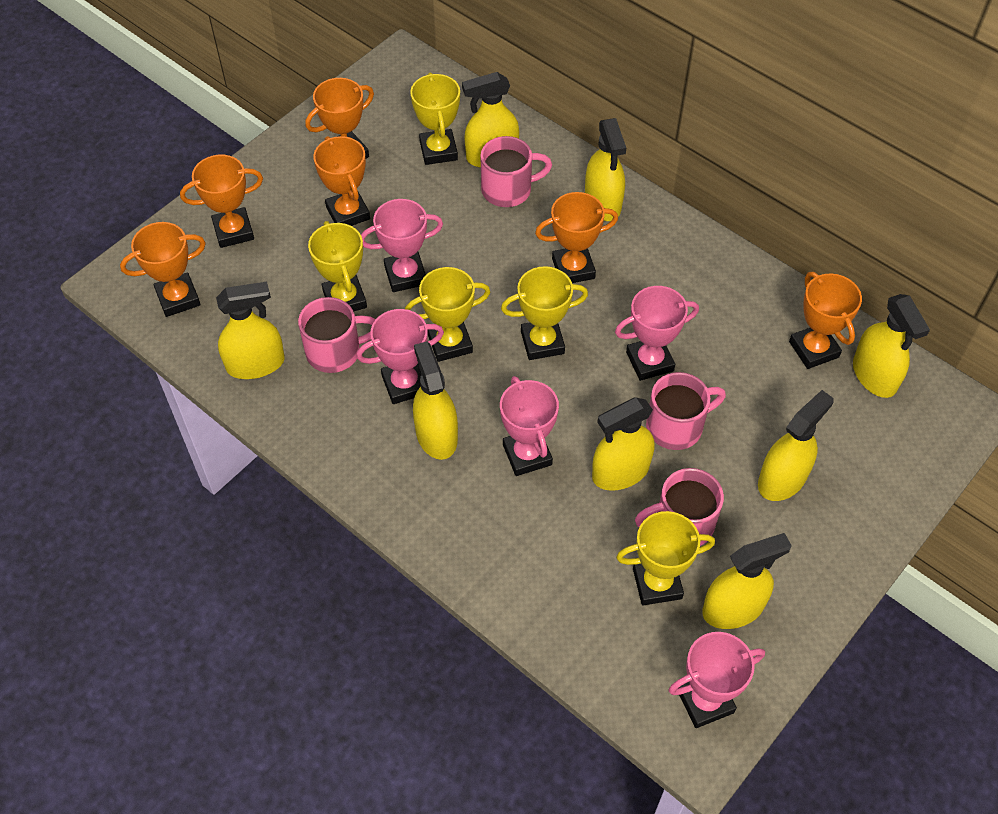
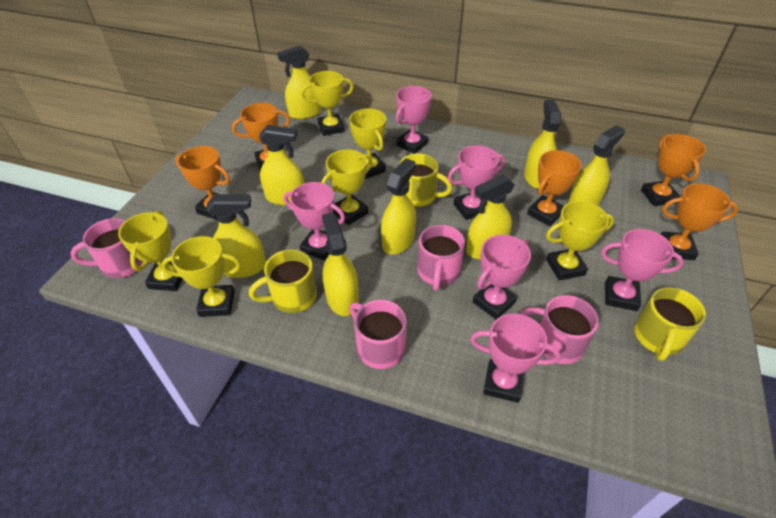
orange trophy: [120,222,206,317] [180,155,263,248] [305,78,374,159] [313,136,370,226] [535,192,618,283] [789,272,862,369] = 6 -> [175,146,230,220] [232,103,290,171] [527,150,582,226] [641,134,706,206] [661,183,738,260] = 5
pink trophy: [356,309,444,404] [361,199,443,292] [500,376,559,476] [615,286,699,381] [668,632,765,728] = 5 -> [284,182,345,261] [396,86,432,154] [448,145,505,220] [470,314,561,403] [473,235,531,320] [601,229,684,311] = 6
yellow mug: none = 0 -> [249,249,317,313] [399,154,453,207] [634,287,706,361] = 3
yellow trophy: [308,221,367,312] [405,267,490,362] [410,72,460,165] [501,266,588,360] [616,511,715,605] = 5 -> [118,211,182,291] [161,236,241,317] [301,71,354,136] [321,149,372,225] [349,109,386,179] [546,201,614,281] = 6

